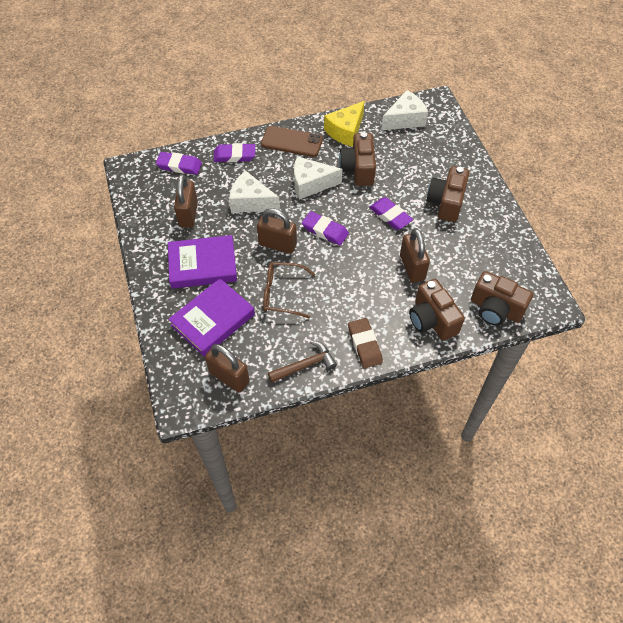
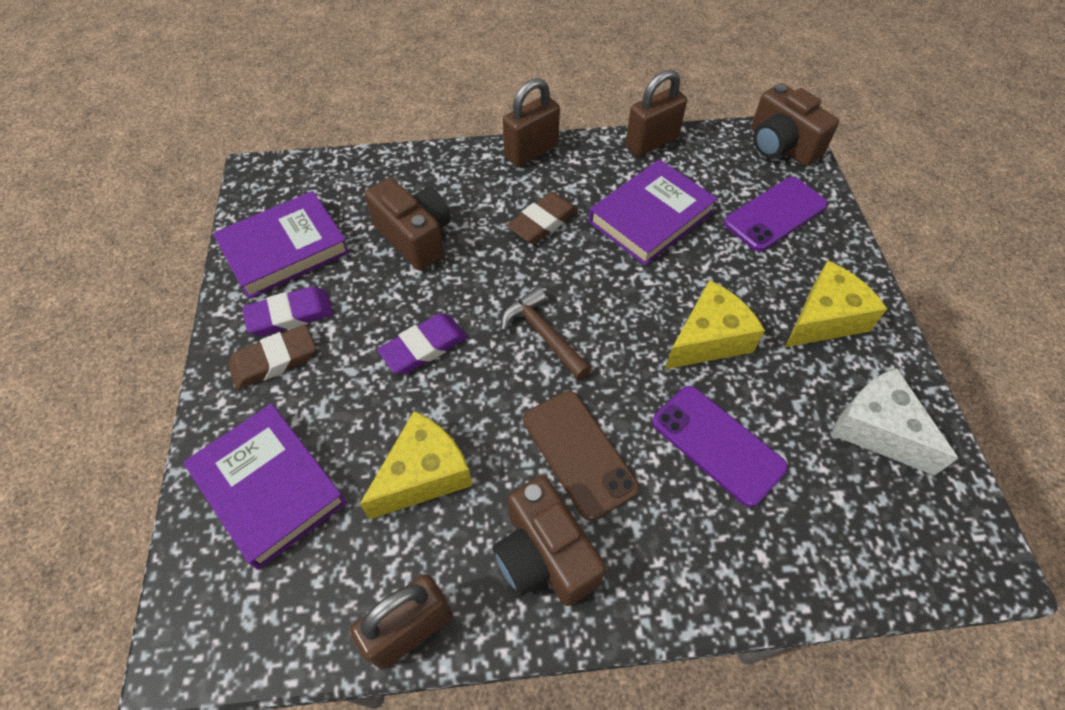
brown camera: [339,132,376,186] [409,279,465,341] [427,166,469,222] [471,271,533,326] = 4 -> [365,178,451,270] [493,476,606,606] [751,83,839,166] = 3
brown eraser: [348,318,383,368] = 1 -> [228,324,316,390] [507,192,578,244] = 2
brown glasses: [263,262,316,319] = 1 -> none = 0
brown padlock: [174,174,198,228] [205,344,250,393] [257,208,297,254] [400,228,430,283] = 4 -> [350,574,453,670] [503,78,560,167] [625,69,687,156] = 3
purple book: [168,235,237,289] [169,278,255,357] = 2 -> [184,404,347,569] [213,191,350,299] [589,159,717,266] = 3
purple eraser: [156,152,202,175] [213,143,255,162] [302,211,349,245] [369,197,413,230] = 4 -> [242,286,333,336] [377,313,467,374] = 2
purple phone: none = 0 -> [652,386,788,507] [724,177,828,251] = 2
white cheese: [229,171,280,213] [294,156,343,200] [381,90,428,130] = 3 -> [831,368,958,476] = 1
yellow cheese: [324,101,365,147] = 1 -> [360,411,472,519] [665,280,765,369] [785,261,887,347] = 3

